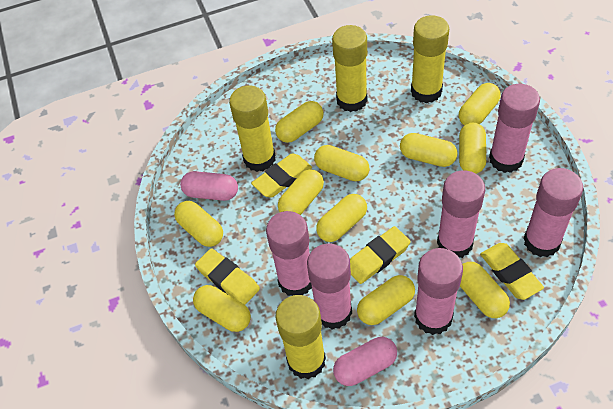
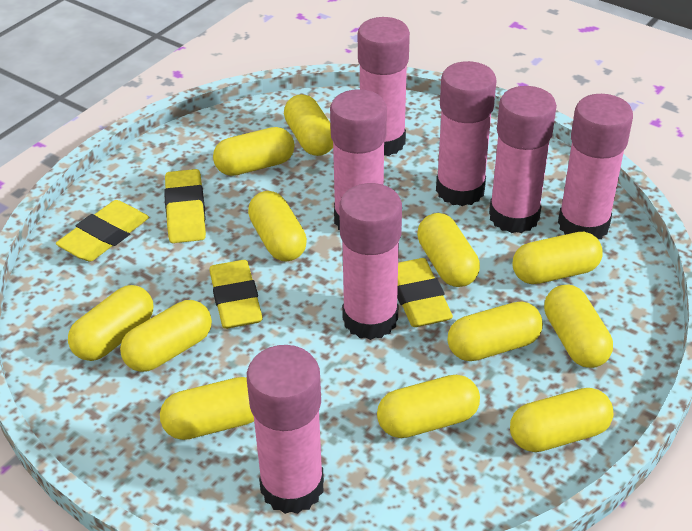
pink capsule: [180,171,238,201] [333,337,397,386] = 2 -> none = 0
pink glue stick: [266,211,312,296] [307,243,352,329] [414,248,463,335] [437,170,485,258] [489,84,540,173] [523,168,583,257] = 6 -> [247,345,324,514] [330,89,387,230] [339,183,402,340] [358,17,410,156] [436,61,497,206] [489,86,557,233] [558,94,633,239] = 7
yellow capsule: [174,201,223,247] [193,285,251,332] [275,101,324,143] [278,169,324,215] [314,145,369,181] [316,194,367,242] [357,275,415,325] [400,133,457,167] [459,83,501,125] [459,123,486,174] [460,262,510,318] = 11 -> [68,285,153,361] [120,300,212,372] [160,377,254,440] [213,127,295,176] [248,191,307,262] [284,94,333,156] [377,375,480,438] [417,213,480,287] [448,302,543,361] [510,388,613,452] [512,232,603,284] [544,284,613,368] = 12
yellow glue stick: [229,85,275,172] [275,295,326,379] [332,25,367,112] [411,15,449,103] = 4 -> none = 0

